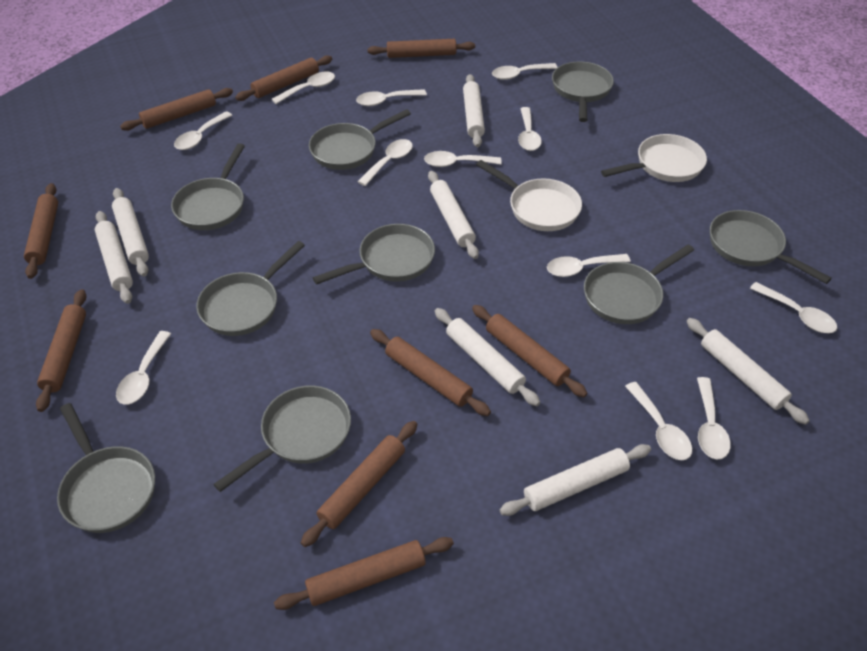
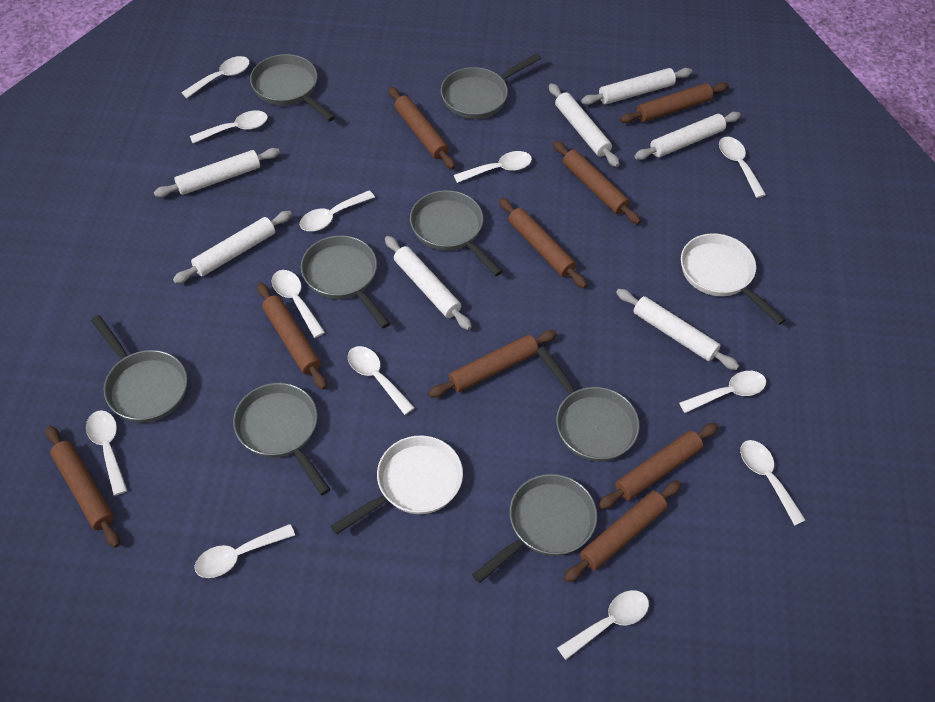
grey pan: [57,403,155,533] [171,143,245,230] [196,241,305,336] [213,386,351,492] [309,109,411,170] [313,224,435,284] [552,62,614,122] [584,244,694,324] [710,210,832,284] = 9 -> [91,315,187,423] [233,383,330,495] [250,54,335,122] [301,235,391,328] [410,190,503,276] [441,53,541,119] [472,474,597,583] [536,346,640,461] = 8

